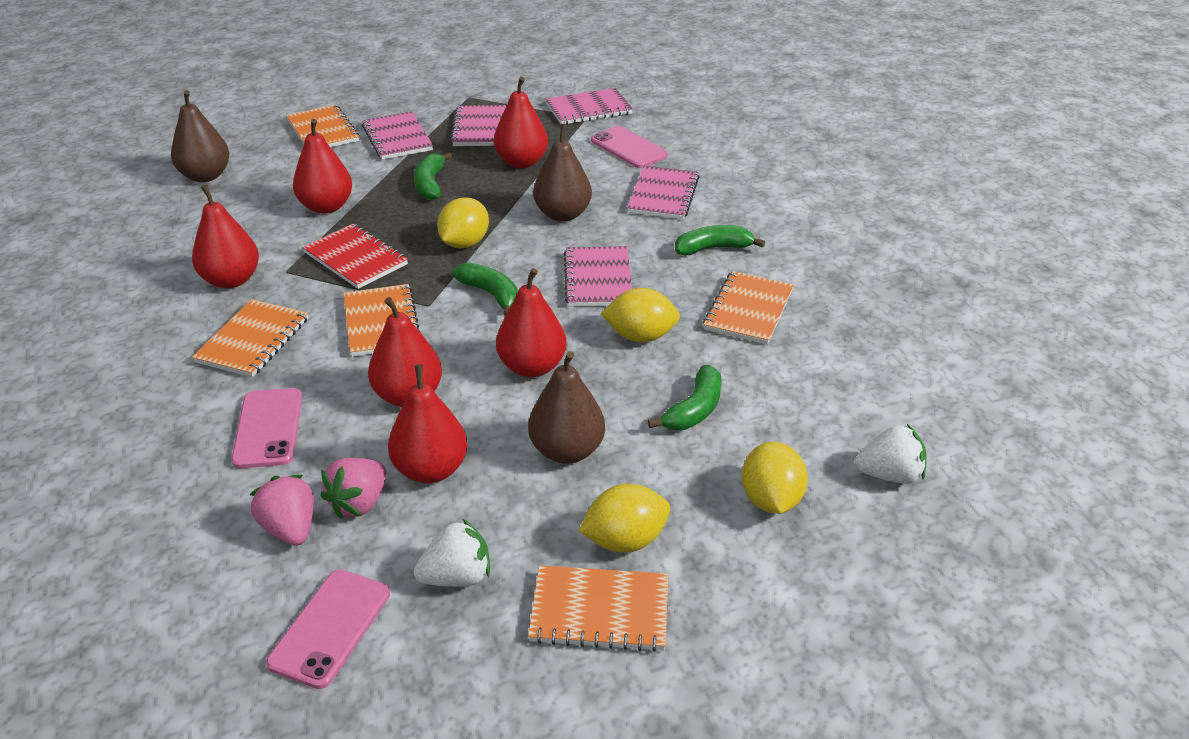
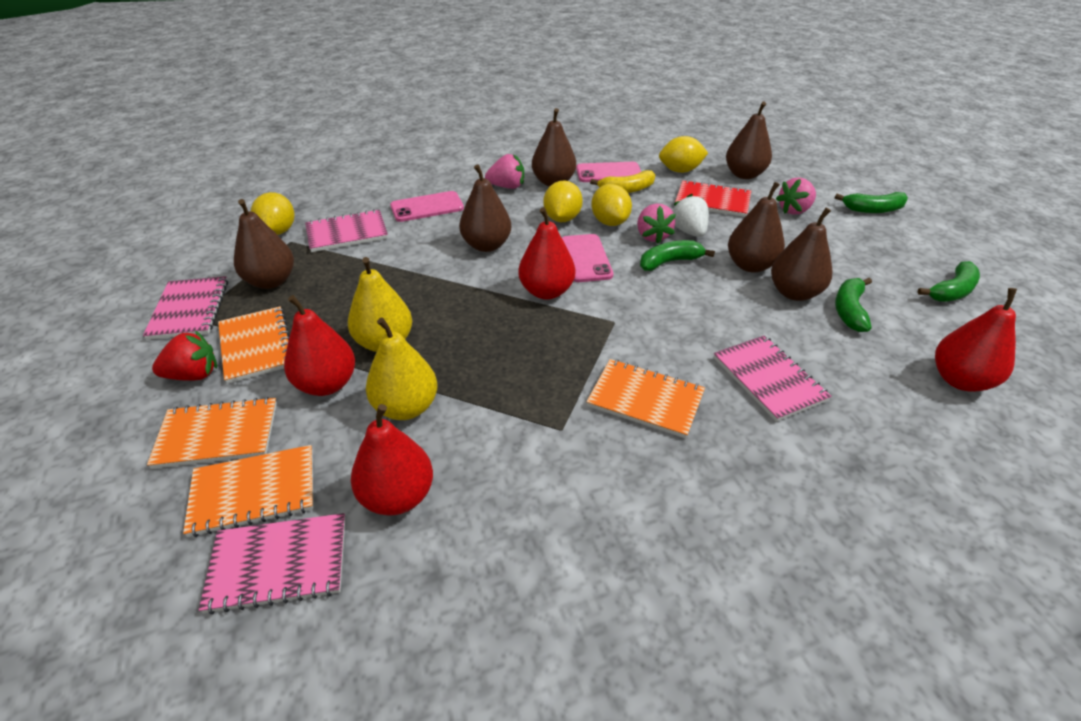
brown pear: [171,90,230,182] [528,351,605,464] [533,124,592,222] = 3 -> [234,199,294,289] [459,164,511,252] [532,108,576,187] [726,101,772,179] [728,182,785,273] [771,207,832,301] = 6
orange notebook: [192,299,308,377] [286,104,360,147] [344,284,420,357] [528,565,669,652] [703,271,794,345] = 5 -> [147,397,277,469] [183,445,313,537] [218,306,290,384] [586,359,705,438] = 4
pink notebook: [362,112,433,160] [450,105,507,146] [546,88,633,125] [564,246,632,307] [627,166,699,219] = 5 -> [143,276,228,340] [199,513,345,615] [305,209,388,252] [713,336,831,422] = 4
pink strawberry: [249,475,314,546] [321,458,386,519] = 2 -> [485,154,524,189] [637,204,676,244] [776,177,816,215] = 3
red pear: [192,185,259,289] [293,119,352,214] [368,297,442,407] [388,364,468,483] [494,77,548,168] [496,268,567,377] = 6 -> [284,295,355,396] [351,404,433,515] [518,207,575,299] [935,288,1017,392] = 4
red strawberry: none = 0 -> [152,330,217,381] = 1
white strawberry: [414,518,490,587] [855,424,927,484] = 2 -> [673,194,709,237] = 1
yellow banana: none = 0 -> [590,170,655,193] = 1
yellow pear: none = 0 -> [348,257,412,352] [366,317,437,420] = 2

